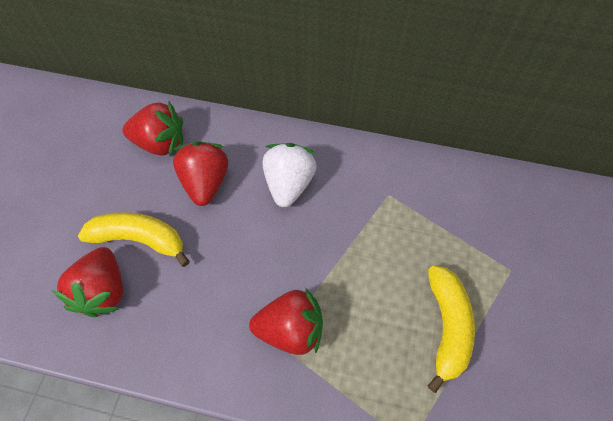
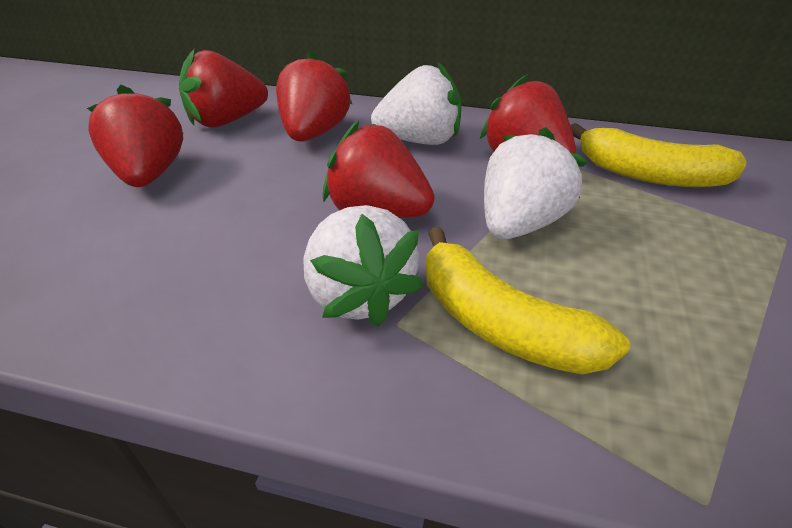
red strawberry: [52,247,123,317] [122,101,183,156] [172,141,228,206] [249,289,323,355] = 4 -> [87,85,184,187] [179,49,268,127] [276,51,352,142] [323,121,435,218] [480,74,576,153] = 5
white strawberry: [262,143,317,207] = 1 -> [303,205,424,327] [371,62,461,145] [484,127,588,239] = 3

